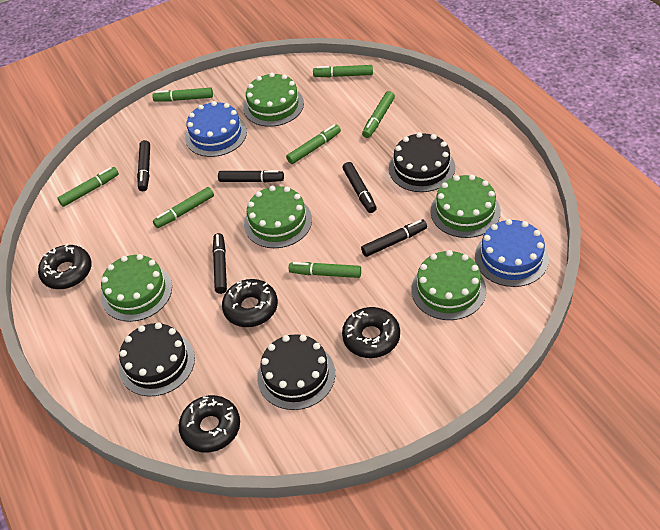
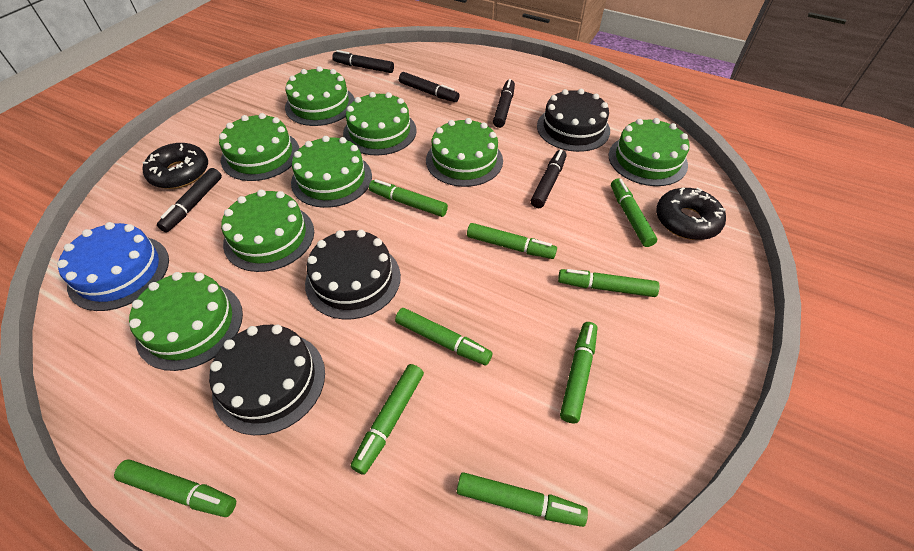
black donut: [38,243,92,289] [179,395,240,453] [222,279,278,327] [342,307,400,358] = 4 -> [142,143,208,189] [656,187,726,240] = 2
blue cake: [185,101,247,157] [475,219,549,287] = 2 -> [57,222,169,311] = 1
green cake: [101,254,172,322] [243,73,304,127] [244,186,312,248] [411,250,486,320] [430,175,501,238] = 5 -> [129,272,243,371] [219,113,299,181] [221,190,314,272] [285,66,355,126] [291,136,372,208] [343,92,417,155] [426,118,503,187] [609,118,690,186] = 8
green marker: [57,167,119,207] [152,87,213,102] [153,187,214,228] [286,125,341,164] [289,262,361,278] [313,65,373,77] [362,91,395,138] = 7 -> [114,459,236,517] [350,364,424,475] [369,179,448,217] [395,308,493,365] [457,472,588,527] [467,223,557,259] [558,269,659,297] [560,322,597,424] [611,179,657,247] = 9

